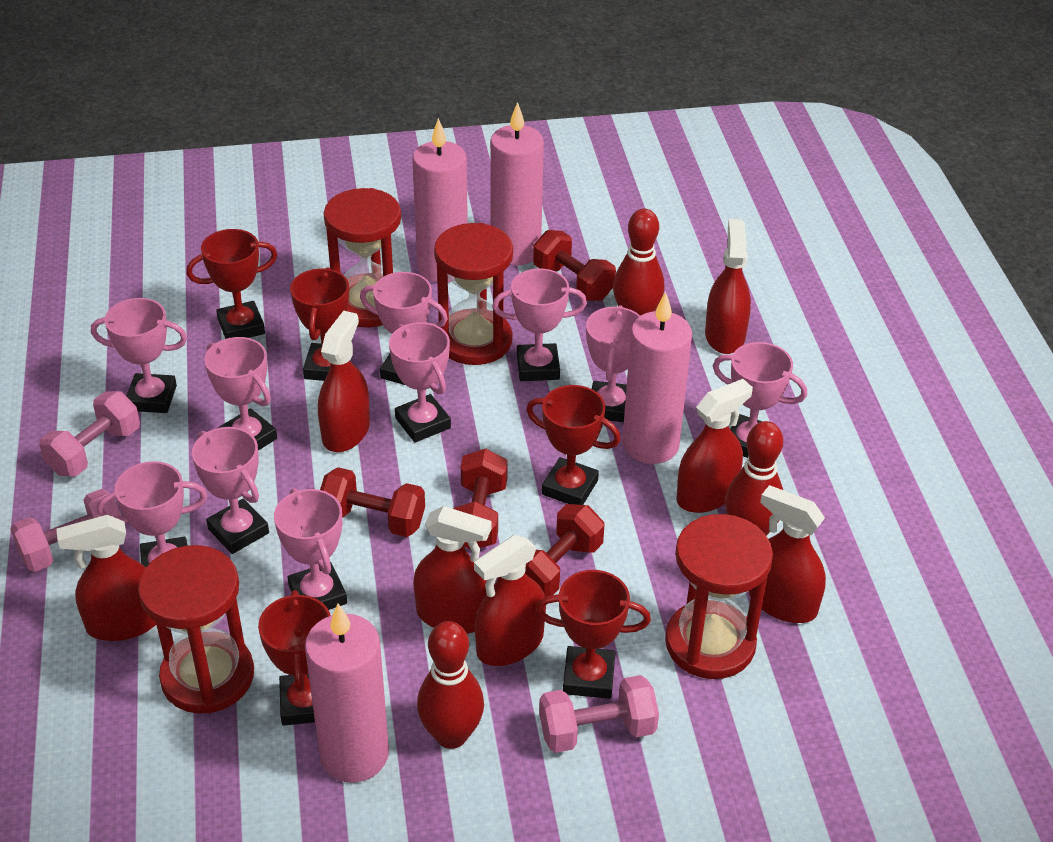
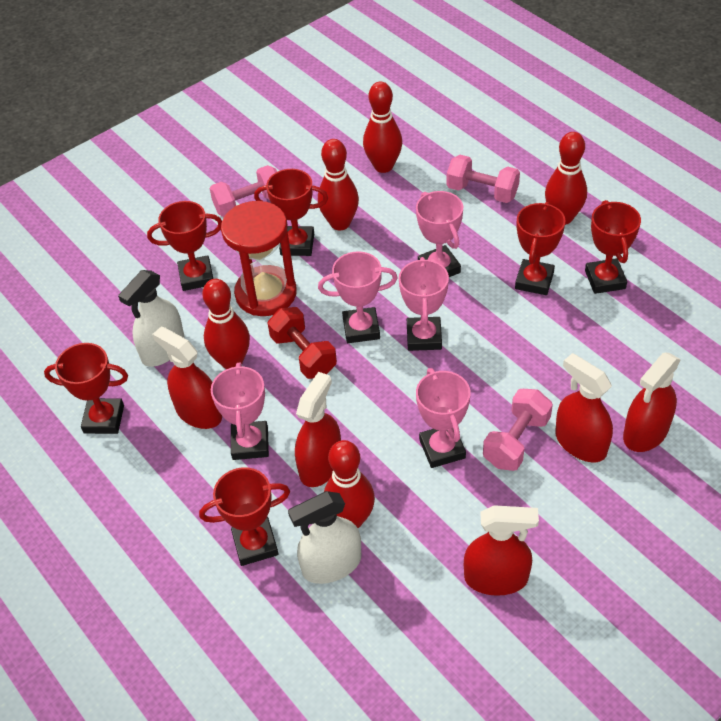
pink candle: [305,604,389,783] [412,118,468,282] [490,102,544,265] [622,292,692,464] = 4 -> none = 0
pink trophy: [91,298,187,413] [97,461,207,567] [192,427,269,554] [204,337,277,450] [274,488,347,610] [360,272,448,385] [389,322,451,442] [492,268,587,381] [586,305,640,422] [713,342,807,458] = 10 -> [211,362,269,460] [318,251,398,343] [399,257,449,351] [416,191,463,277] [416,368,471,468] = 5
red bowling pin: [417,621,484,749] [613,209,664,316] [725,421,783,536] = 3 -> [202,279,250,369] [318,139,359,230] [324,440,375,528] [363,81,402,173] [545,132,587,225] = 5
red dumbbell: [320,467,425,537] [453,448,508,549] [525,504,604,597] [533,230,616,301] = 4 -> [268,307,337,379] = 1
red hourglass: [138,545,254,714] [324,188,401,328] [434,223,513,365] [665,514,773,679] = 4 -> [221,201,297,316] = 1
red spray bottle: [56,515,156,641] [318,311,370,452] [413,506,492,634] [474,535,546,666] [676,379,753,513] [705,219,751,354] [749,485,826,623] = 7 -> [152,326,222,429] [295,372,341,487] [464,505,539,596] [555,353,613,462] [623,353,681,452] = 5
red trophy: [186,229,277,339] [258,590,331,726] [290,267,349,381] [526,385,621,505] [536,570,651,699] = 5 -> [44,343,128,434] [147,201,222,291] [199,467,290,566] [254,169,328,256] [515,202,566,295] [585,200,641,294] = 6
white spray bottle: none = 0 -> [118,270,185,367] [288,491,361,584] = 2

